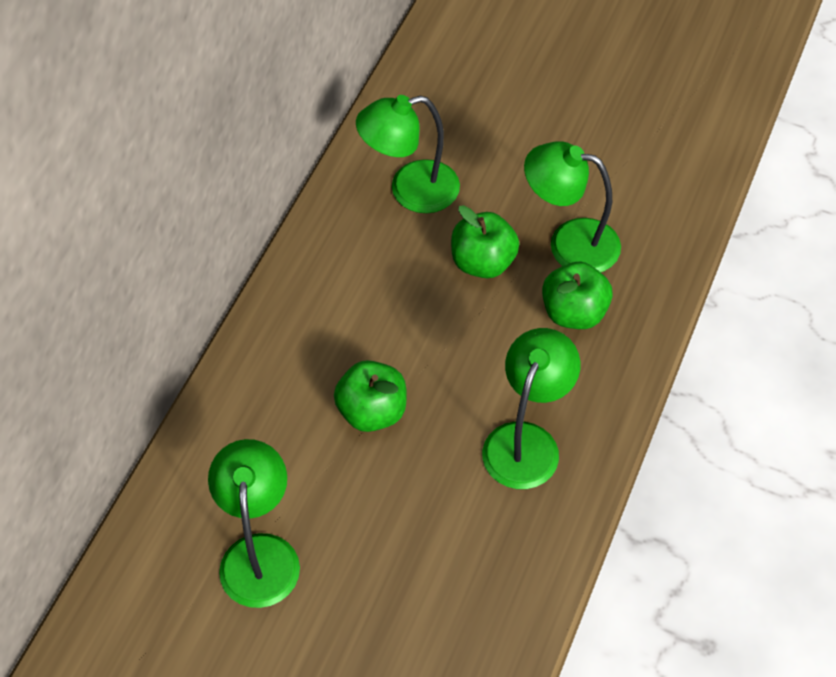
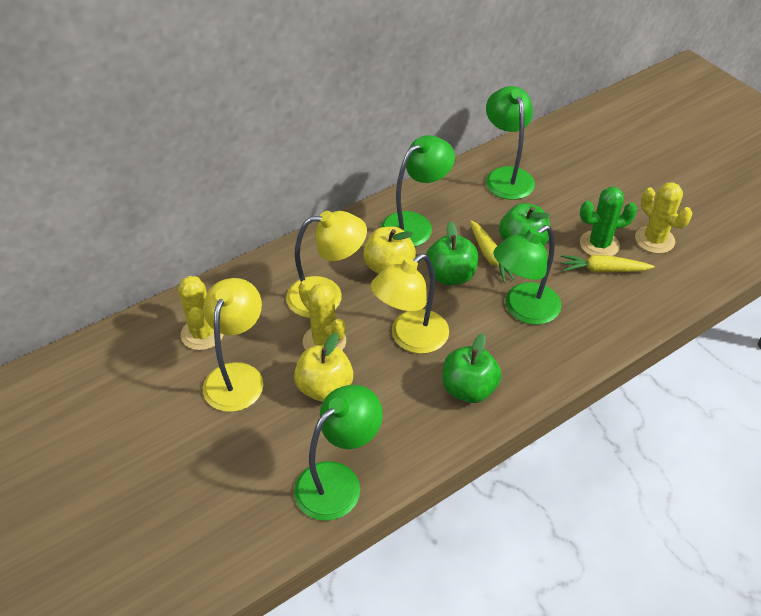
green cactus: none = 0 -> [580,187,637,256] = 1
yellow apple: none = 0 -> [294,333,353,402] [363,227,416,274] = 2
yellow cactus: none = 0 -> [178,276,224,350] [298,280,346,350] [635,182,692,254] = 3
yellow carrot: none = 0 -> [470,220,514,283] [561,255,654,273] = 2
yellow lamp: none = 0 -> [203,278,263,412] [286,211,367,318] [371,254,449,354] = 3

